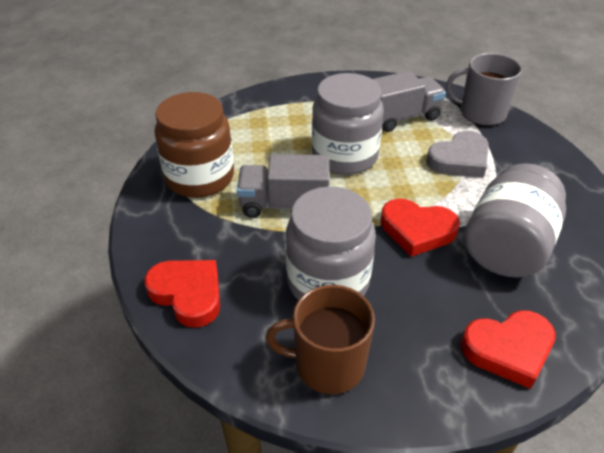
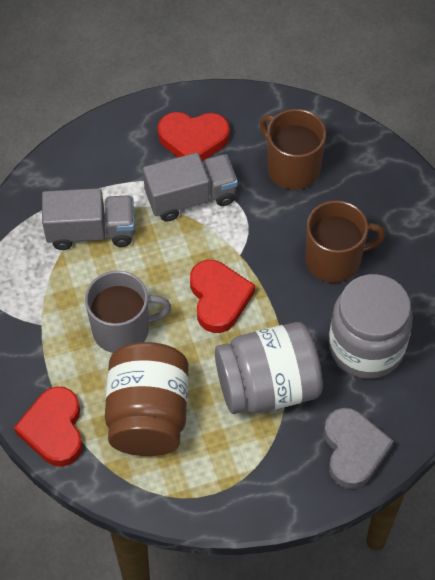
brown mug: [266,285,375,394] = 1 -> [260,109,326,190] [305,200,385,283] = 2
grey jar: [286,186,376,300] [312,73,384,175] [464,163,566,278] = 3 -> [215,322,323,414] [329,274,413,379] = 2

